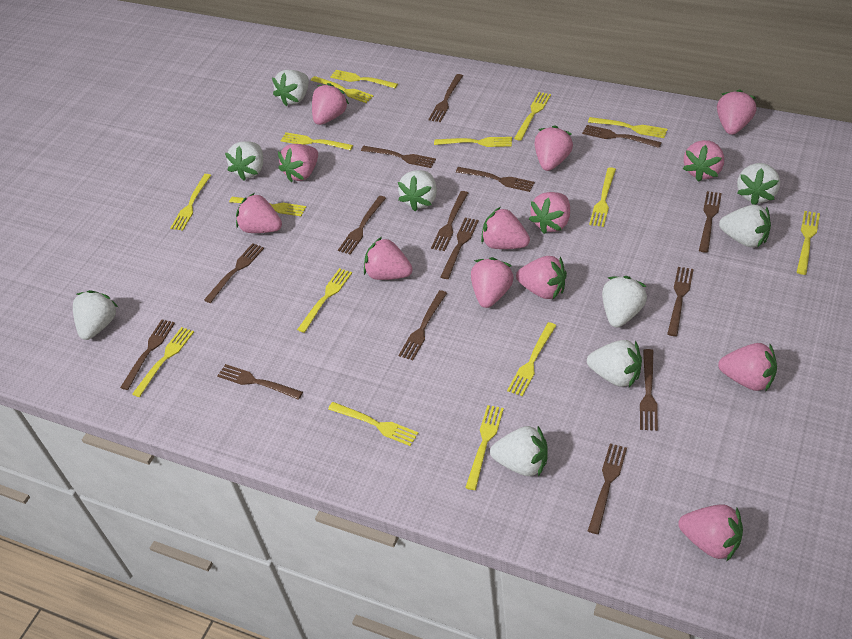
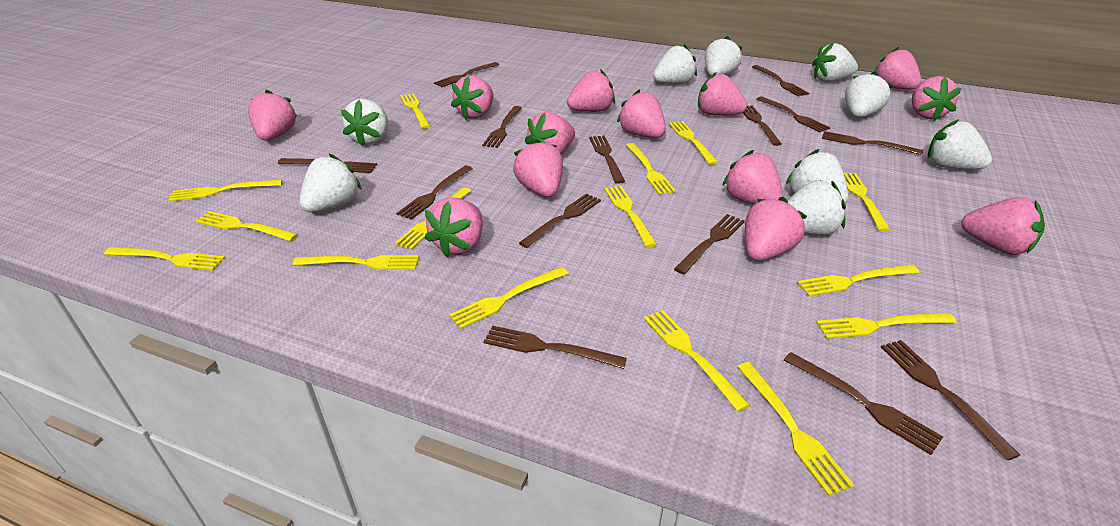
brown fork: [120,319,175,390] [204,243,264,303] [217,364,303,400] [338,196,386,255] [361,146,436,168] [399,290,447,360] [428,74,463,122] [431,191,468,251] [440,218,479,279] [456,167,535,192] [582,125,662,148] [588,444,627,534] [640,349,658,431] [667,267,694,336] [699,191,722,253] = 15 -> [278,158,377,173] [396,165,473,220] [434,62,499,87] [482,106,522,148] [483,325,627,369] [519,194,601,248] [589,135,625,184] [674,214,745,274] [743,105,782,146] [752,65,809,96] [757,96,830,132] [784,352,943,455] [822,131,923,155] [881,340,1020,461] = 14

